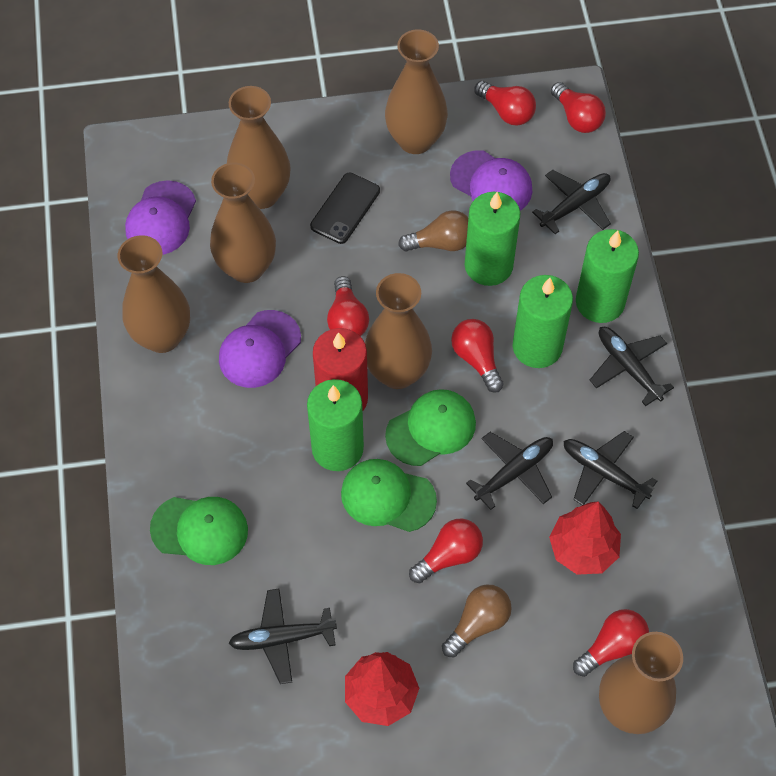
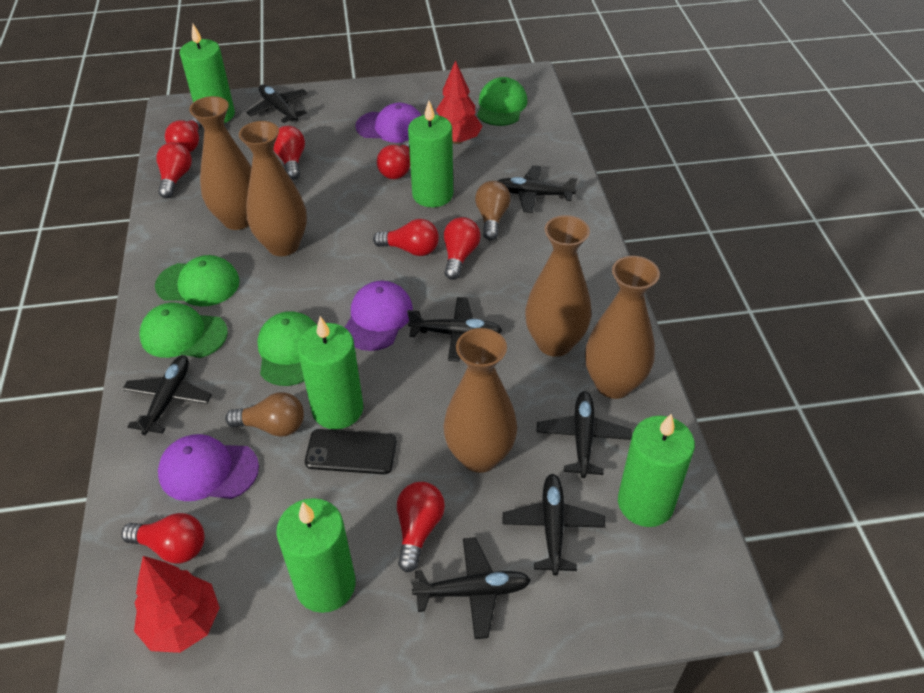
black plane: [229,589,337,684] [466,432,553,510] [532,170,611,234] [564,431,657,509] [590,327,674,406] = 5 -> [122,355,212,435] [246,84,308,123] [407,297,502,362] [411,537,531,639] [498,165,577,213] [503,474,605,576] [537,391,632,478] = 7
brown vase: [118,235,190,353] [210,163,276,283] [227,86,291,209] [365,273,432,389] [385,29,448,154] [599,632,683,734] = 6 -> [189,96,251,230] [239,121,307,256] [443,328,517,473] [525,215,592,357] [585,256,660,399] = 5
green candle: [307,379,364,471] [465,192,520,286] [513,275,573,368] [576,229,639,323] = 4 -> [180,24,235,123] [276,498,356,613] [297,316,363,430] [408,101,453,207] [618,414,695,527] = 5
green cap: [150,497,248,565] [341,459,437,532] [385,389,476,466] = 3 -> [139,303,228,358] [155,255,240,306] [257,311,317,386] [477,77,527,126] = 4
red candle: [313,328,368,410] = 1 -> none = 0
red light bulb: [327,276,369,336] [409,519,483,583] [451,319,504,393] [474,81,536,126] [551,82,606,133] [573,609,649,677] = 6 -> [121,513,205,564] [156,142,192,198] [165,117,202,152] [274,126,305,180] [373,219,439,256] [377,141,410,179] [397,482,445,572] [444,217,481,280] = 8

